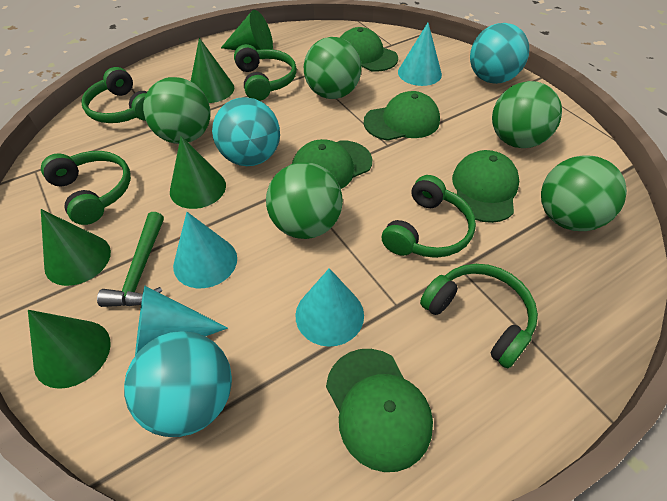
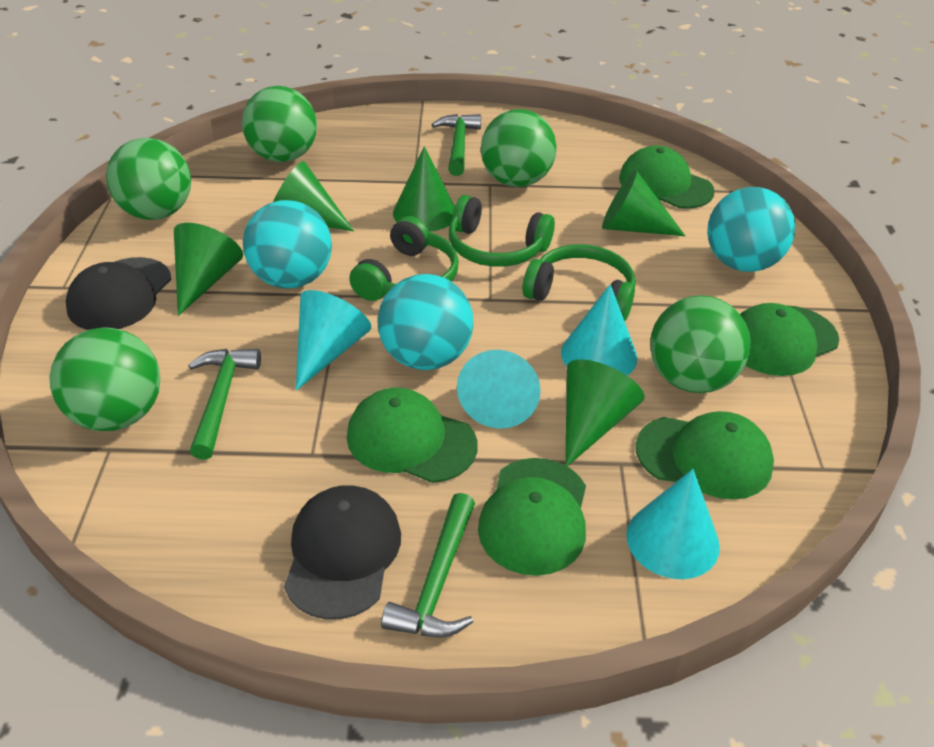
black cap: none = 0 -> [66,257,171,330] [284,485,401,619] = 2
green hammer: [97,212,164,307] = 1 -> [188,349,261,460] [381,493,475,638] [432,114,481,176] = 3
green headphones: [41,151,131,225] [82,67,147,123] [234,44,297,101] [382,175,476,258] [420,264,538,368] = 5 -> [349,216,459,301] [449,195,555,267] [523,244,636,321] = 3

